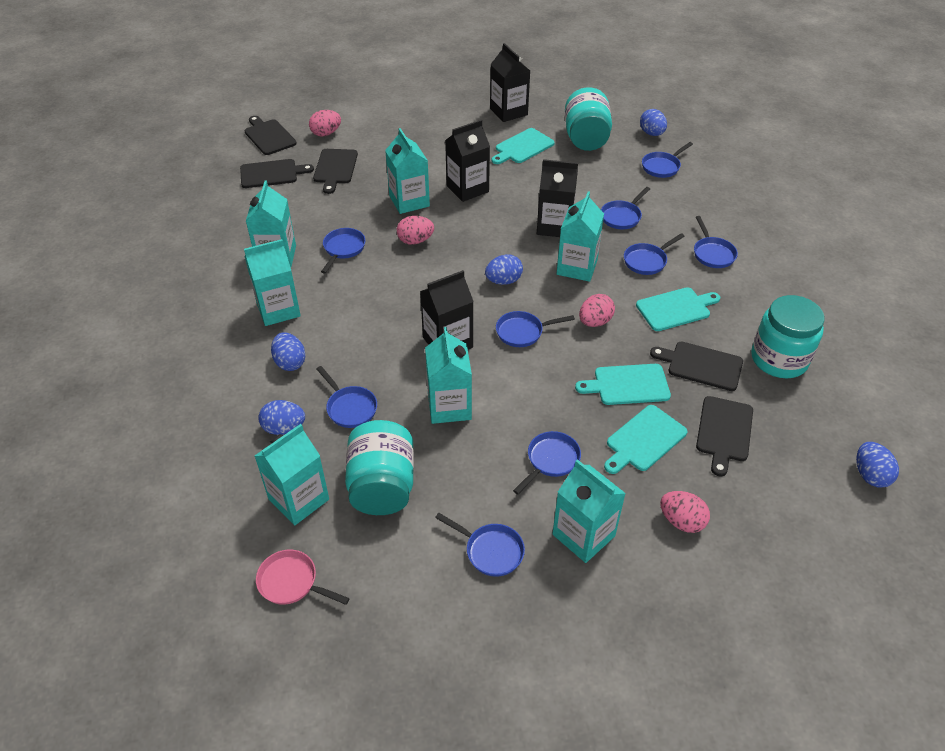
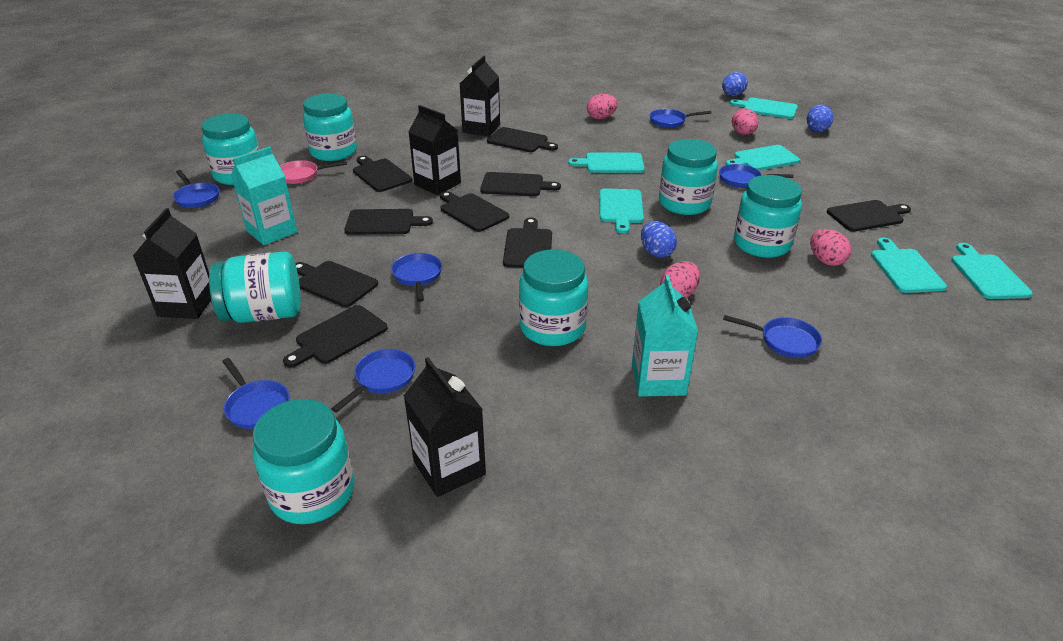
black cutting board: [240,159,314,188] [245,116,297,155] [313,149,358,194] [650,342,743,391] [696,396,753,477] = 5 -> [283,305,388,368] [295,261,378,307] [344,209,433,235] [353,156,412,192] [440,191,509,232] [480,172,561,196] [487,127,558,152] [503,218,552,268] [827,200,911,232] = 9
blue egg: [258,400,305,435] [271,332,306,371] [485,254,523,285] [640,109,667,136] [856,442,899,488] = 5 -> [641,221,677,258] [722,72,748,96] [807,105,833,132] = 3
blue pan: [317,366,377,428] [321,228,366,274] [435,513,525,577] [496,311,575,347] [513,431,581,494] [601,187,650,229] [624,233,685,275] [642,142,693,178] [694,216,738,268] = 9 -> [173,170,219,208] [222,358,289,429] [331,349,415,412] [391,253,442,302] [650,109,712,128] [719,164,793,188] [723,315,822,358] = 7
turquoise carton: [244,239,301,326] [246,180,296,267] [255,424,329,525] [385,128,430,214] [425,327,472,424] [552,459,626,563] [556,191,604,282] = 7 -> [231,147,297,245] [632,275,698,397] = 2
turquoise cutting board: [492,128,555,164] [575,364,671,405] [604,405,687,474] [636,287,720,331] = 4 -> [568,152,645,173] [600,188,644,234] [726,145,800,170] [729,98,798,119] [871,237,947,293] [951,243,1033,299] = 6
turquoise jar: [345,420,414,515] [565,87,612,151] [751,295,825,378] = 3 -> [201,114,260,185] [209,252,301,323] [253,399,354,524] [303,93,357,161] [519,250,588,346] [659,139,718,215] [734,175,802,258] = 7

